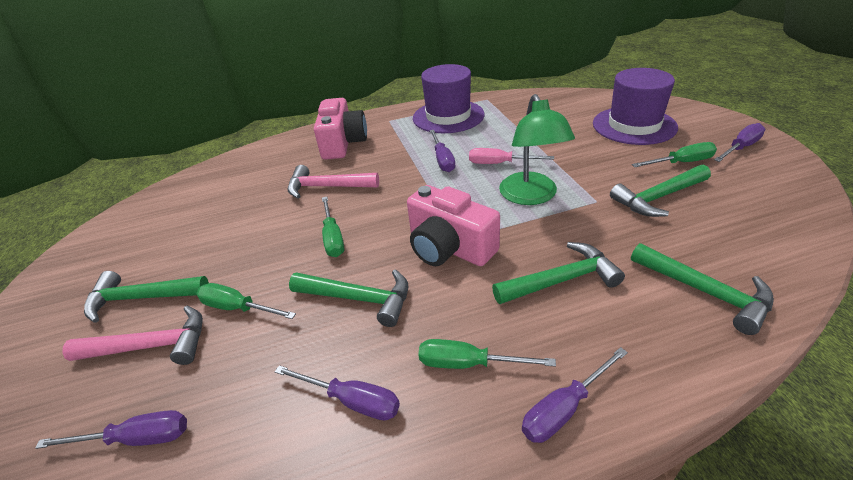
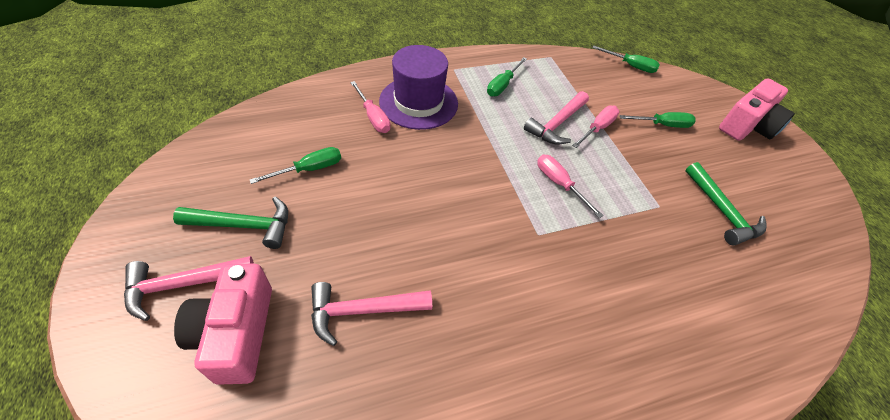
green hammer: [84,271,209,323] [289,269,409,327] [492,242,625,304] [610,164,711,217] [631,243,774,335] = 5 -> [173,197,288,249] [685,162,767,246] = 2
green lamp: [499,94,575,205] = 1 -> none = 0
pink hammer: [62,306,203,365] [288,165,379,199] = 2 -> [124,256,254,321] [311,282,432,346] [524,91,589,144] = 3
pink screwdriver: [469,148,554,164] = 1 -> [350,81,391,133] [537,155,604,218] [572,105,619,148] = 3
purple hat: [413,64,484,133] [593,68,678,145] = 2 -> [379,45,458,130] = 1
purple screwdriver: [35,410,187,449] [275,365,400,420] [430,130,455,172] [522,347,628,443] [714,123,765,162] = 5 -> none = 0

